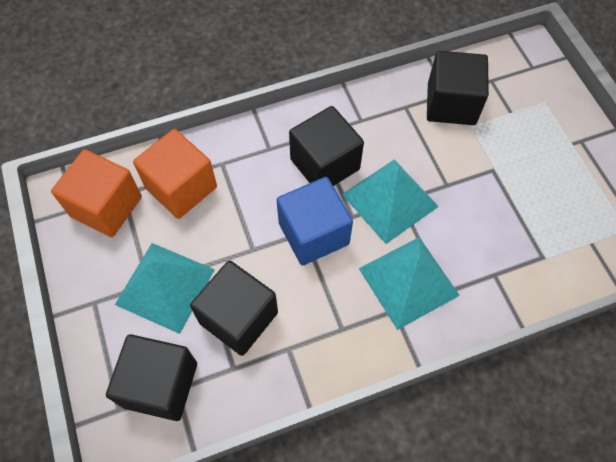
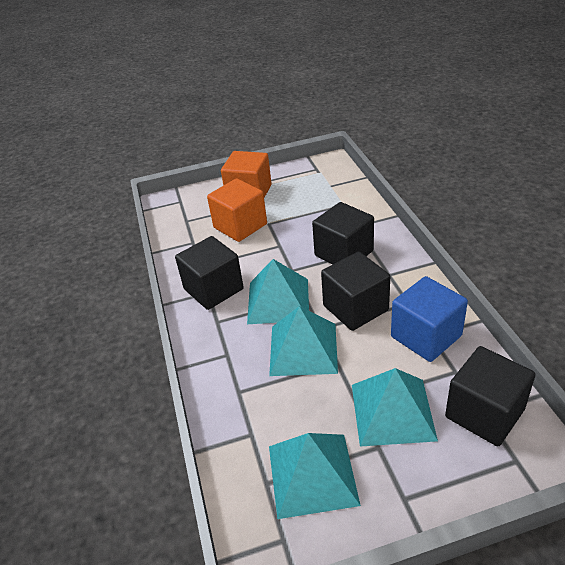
turquoise pyramid: [115,243,215,334] [342,160,439,244] [359,237,460,330] = 3 -> [247,259,309,324] [269,306,338,376] [269,433,361,519] [352,368,438,447] = 4

